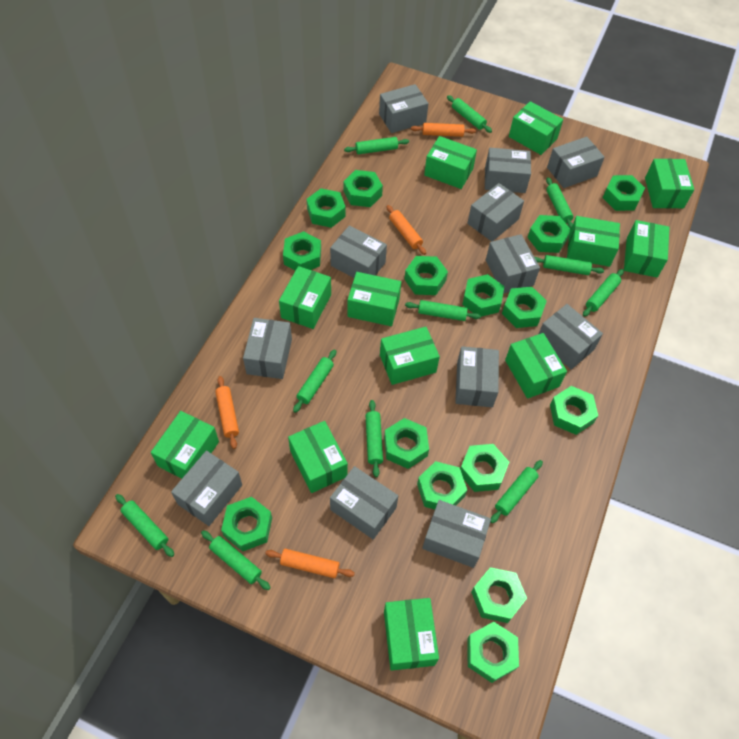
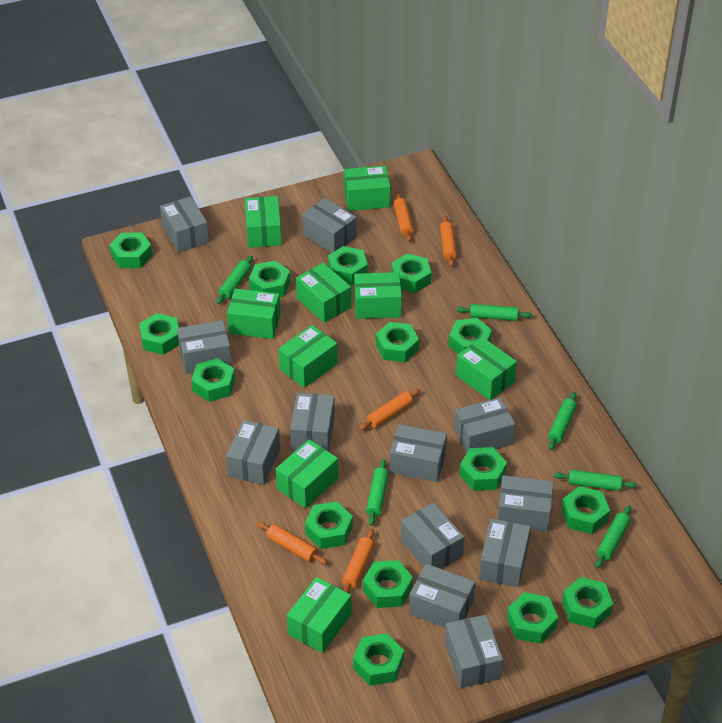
green box: [151,411,219,479] [279,266,331,329] [288,421,348,493] [347,272,401,326] [380,327,440,385] [384,598,439,671] [424,136,477,189] [505,333,567,399] [509,101,563,155] [567,216,620,267] [624,220,670,278] [645,159,694,208] = 12 -> [227,288,280,339] [245,196,282,248] [276,439,338,508] [278,325,338,388] [287,577,351,653] [296,263,351,323] [344,166,390,211] [354,272,402,319] [456,337,517,400] = 9
green rolling pin: [115,494,174,557] [201,530,271,590] [293,350,336,413] [344,137,409,154] [365,400,383,477] [405,300,481,321] [447,95,492,133] [490,460,543,523] [535,255,604,275] [546,177,573,229] [583,269,624,317] = 11 -> [216,255,253,304] [366,459,389,526] [456,304,532,321] [548,392,577,450] [554,470,637,491] [595,506,631,568] = 6
orange rolling pin: [215,376,239,449] [265,549,355,578] [386,205,426,255] [411,123,476,137] = 4 -> [257,522,327,565] [342,529,374,593] [359,389,420,430] [394,193,413,242] [440,216,457,267] = 5

